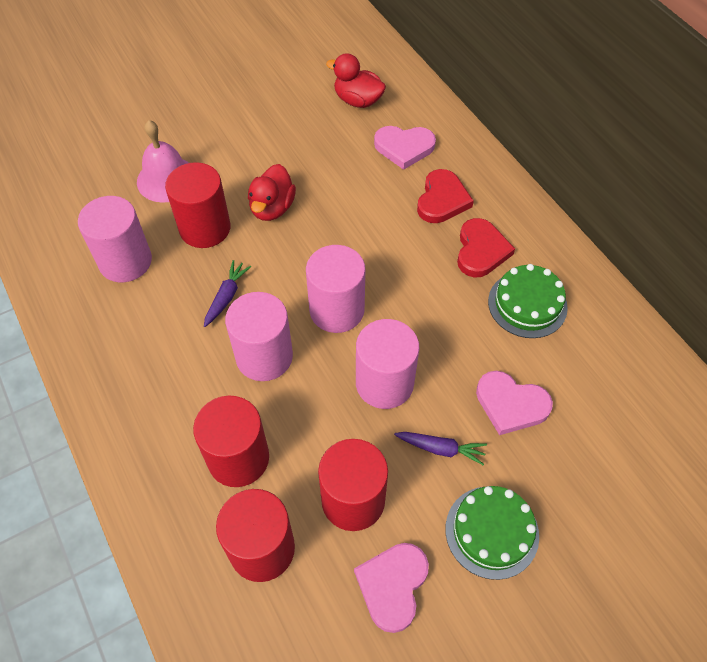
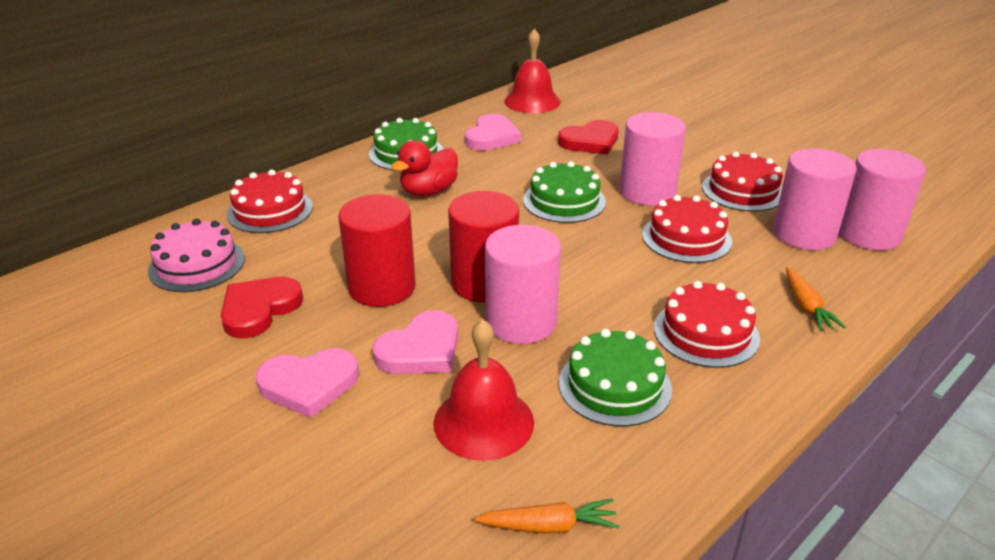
green cake: [445,486,539,580] [488,264,568,338] = 2 -> [369,118,443,171] [523,161,606,223] [559,329,672,427] = 3
orange carrot: none = 0 -> [475,498,619,534] [786,266,846,331] = 2
pink bell: [137,120,189,203] = 1 -> none = 0
pink cake: none = 0 -> [148,219,245,292] = 1
purple carrot: [204,260,251,327] [394,432,487,465] = 2 -> none = 0
red bell: none = 0 -> [433,319,534,461] [504,29,561,113] = 2
red cake: none = 0 -> [227,170,313,233] [642,195,732,263] [654,281,760,368] [702,152,782,212] = 4
red cylinder: [165,162,231,248] [193,396,269,487] [216,489,295,582] [318,439,388,531] = 4 -> [338,194,415,307] [448,191,519,302] = 2
red duck: [248,164,296,221] [326,53,386,108] = 2 -> [391,140,458,196] = 1

